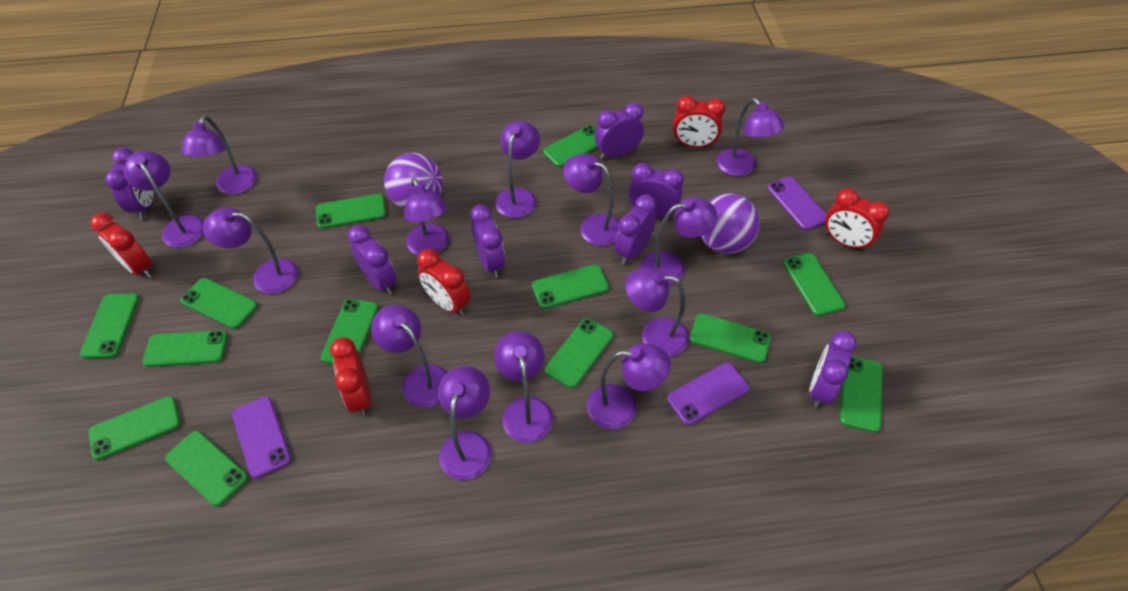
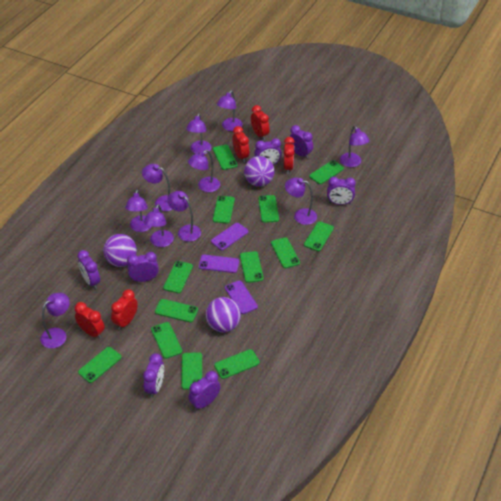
purple ball: [384,153,443,209] [701,193,760,254] = 2 -> [103,234,137,267] [206,297,241,332] [244,156,274,187] = 3
purple lamp: [124,151,204,248] [181,116,257,194] [203,207,298,294] [371,305,447,408] [404,178,449,255] [438,366,492,480] [494,331,553,443] [495,121,540,218] [563,154,619,246] [587,343,671,429] [625,268,689,357] [641,197,717,285] [717,98,784,176] = 13 -> [40,293,70,348] [125,189,152,232] [142,164,173,211] [144,204,174,247] [167,191,201,242] [186,113,211,154] [188,150,220,192] [217,90,243,131] [285,177,317,225] [340,126,370,167] = 10

